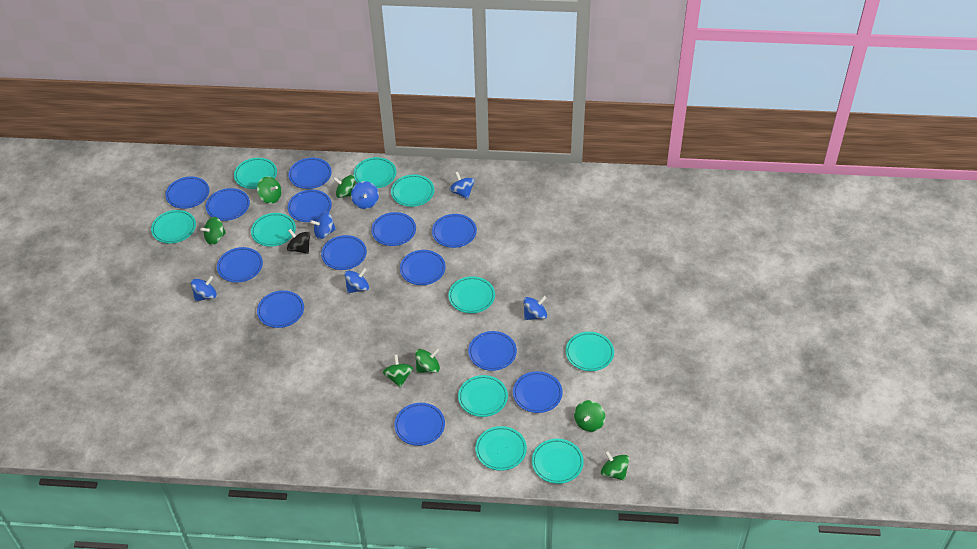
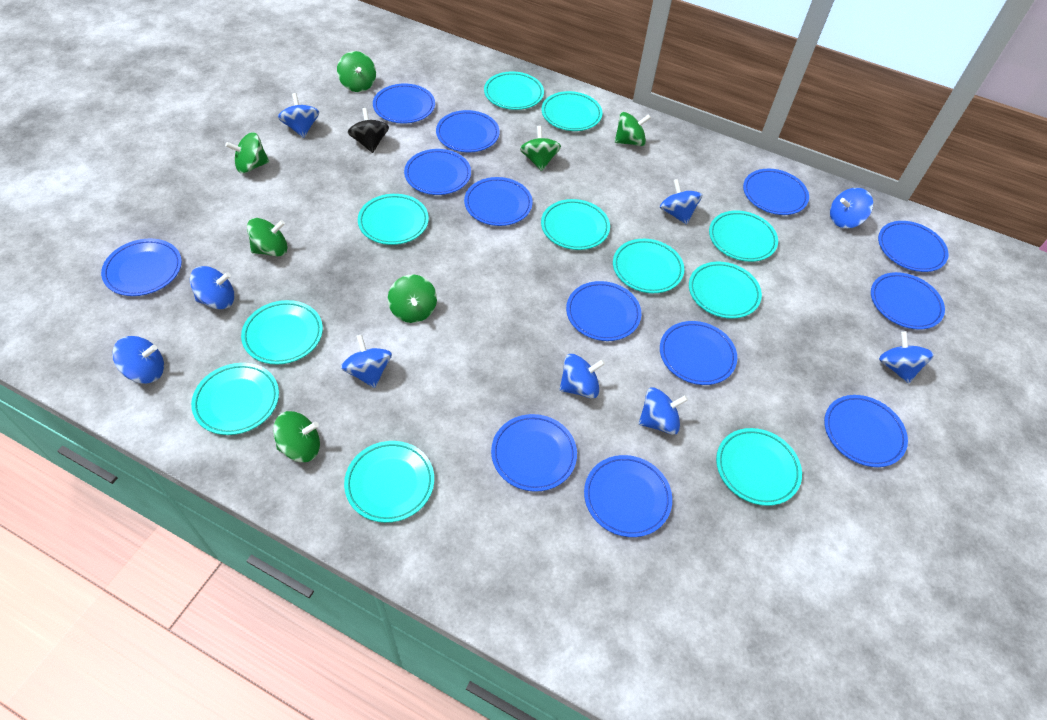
blue spinning top: [191,276,217,301] [310,212,336,239] [344,268,369,293] [351,181,379,209] [449,172,475,199] [523,296,547,320] = 6 -> [112,336,164,384] [190,266,235,309] [278,93,319,138] [341,334,392,388] [560,354,605,398] [639,388,688,435] [660,179,702,225] [830,188,873,228] [879,331,934,383] = 9
turquoise plate: [151,210,196,243] [234,158,277,189] [251,213,296,247] [353,157,396,188] [391,175,434,207] [448,276,495,313] [458,375,508,417] [475,426,527,471] [532,439,584,484] [566,332,614,371] = 10 -> [191,363,279,435] [241,300,323,365] [344,441,434,523] [358,194,429,245] [484,71,544,110] [541,91,603,131] [541,199,610,250] [613,239,684,293] [689,262,762,319] [709,211,778,262] [716,428,802,506] = 11

